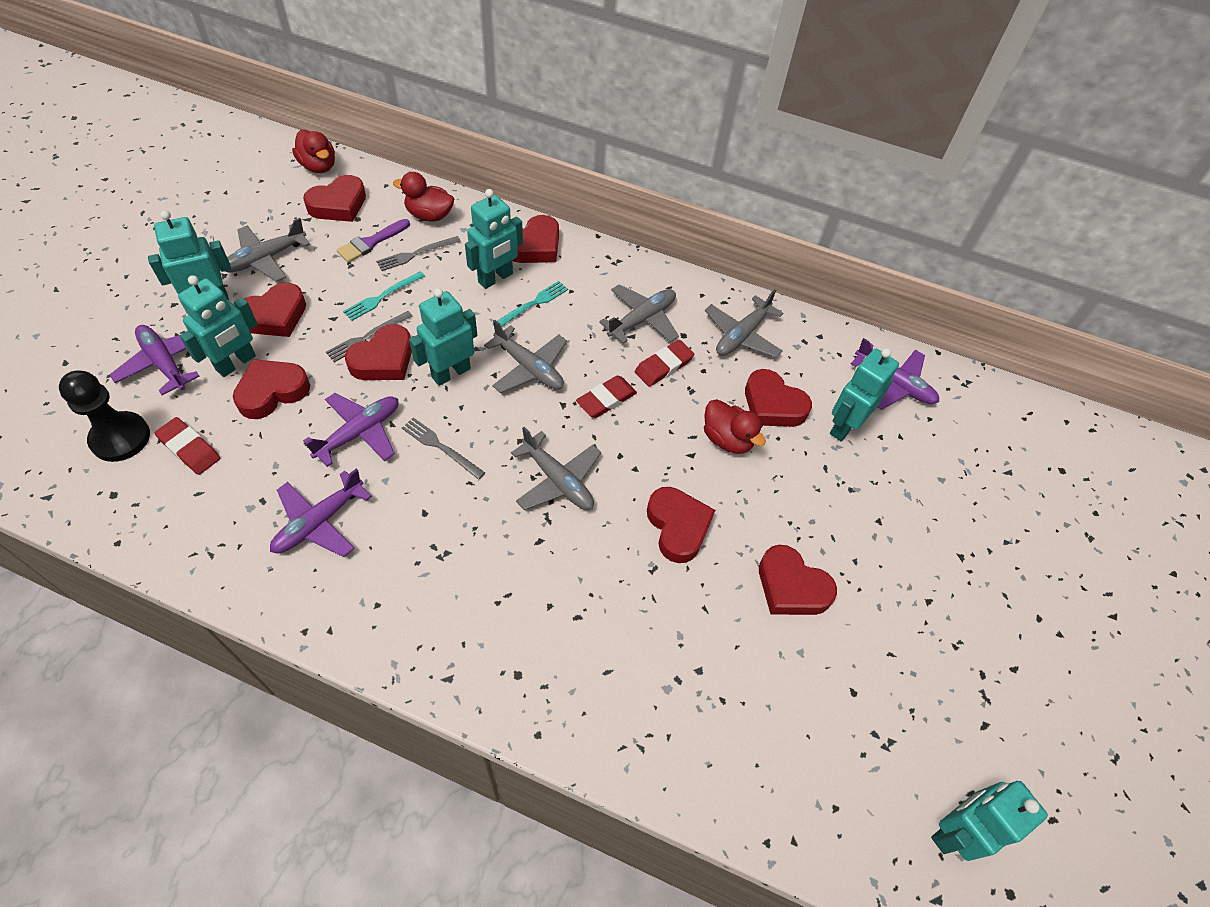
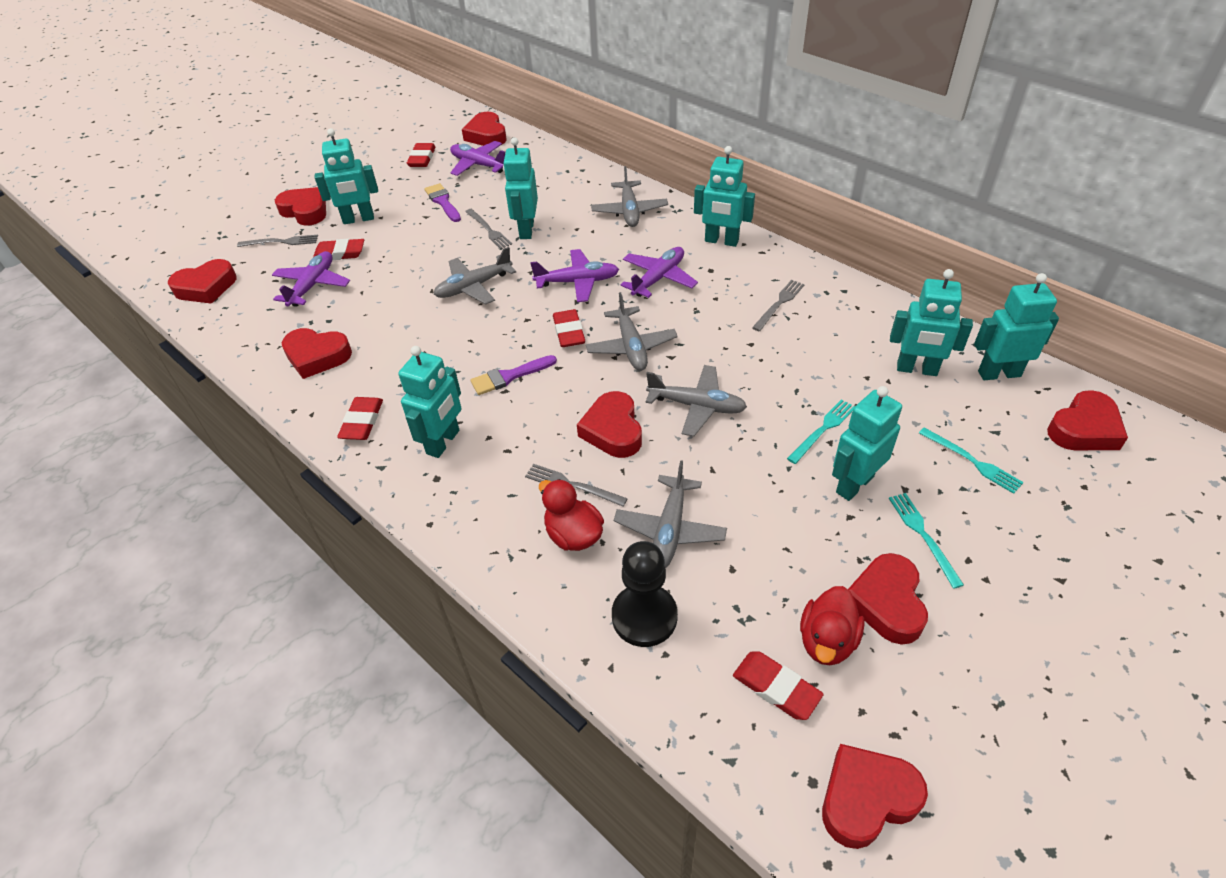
grey fork: [326,311,413,362] [376,236,461,271] [402,417,485,480] = 3 -> [237,235,318,247] [465,209,512,249] [525,464,628,507] [752,280,805,332] = 4
purple brush: [337,219,410,263] = 1 -> [424,183,461,222] [470,355,557,395] = 2
red duck: [292,130,335,173] [393,172,454,222] [704,399,766,454] = 3 -> [539,479,604,551] [800,586,865,665] = 2
red eraser: [154,417,220,475] [576,375,637,418] [635,340,694,387] = 3 -> [313,239,364,260] [337,397,383,440] [407,143,436,167] [553,309,585,347] [733,651,824,720] = 5
turquoise fork: [343,271,425,321] [493,281,568,327] = 2 -> [787,399,855,464] [889,493,964,589] [919,427,1024,494] = 3
turquoise robot: [148,210,231,300] [178,275,258,377] [409,288,477,386] [465,189,523,289] [830,348,899,441] [931,781,1048,861] = 6 -> [315,128,378,224] [398,346,461,458] [503,137,538,239] [694,146,755,247] [832,386,902,501] [890,269,973,376] [974,273,1059,380] = 7

